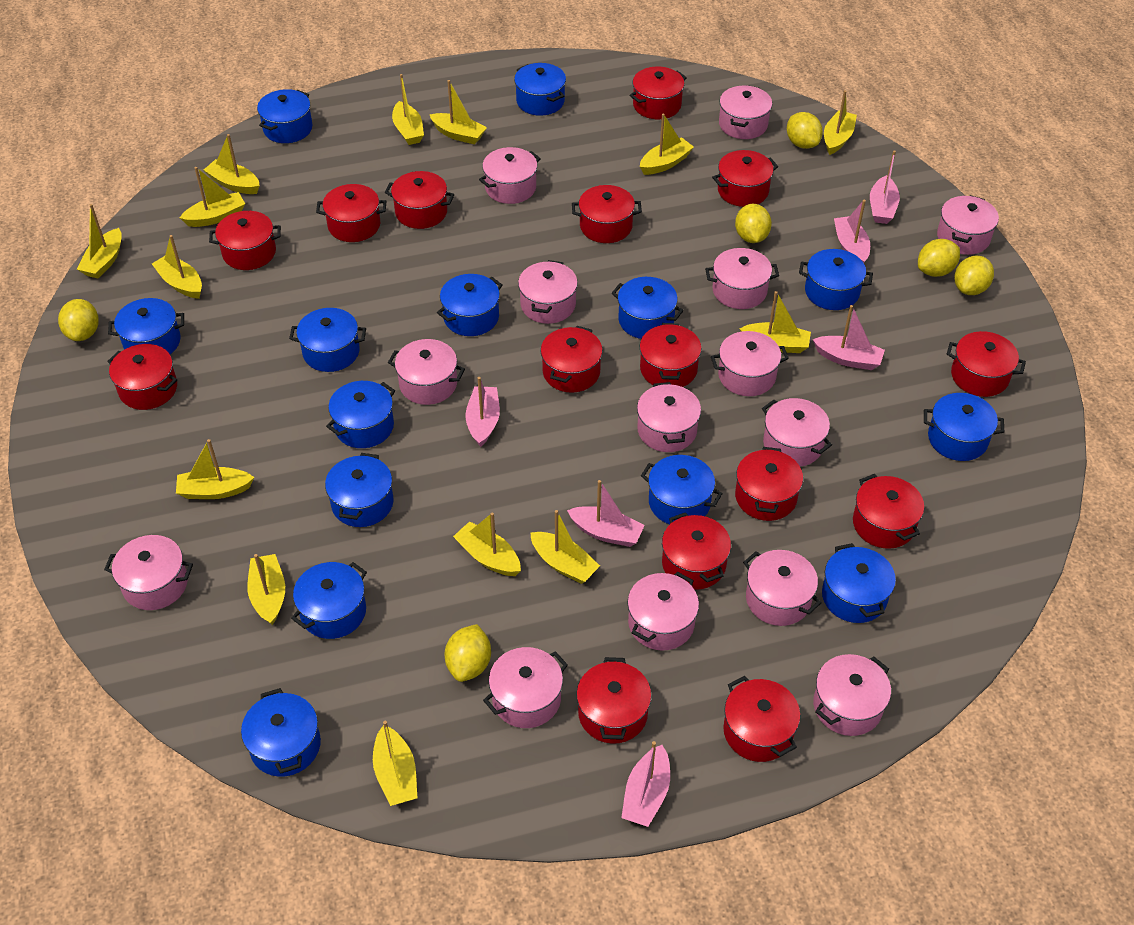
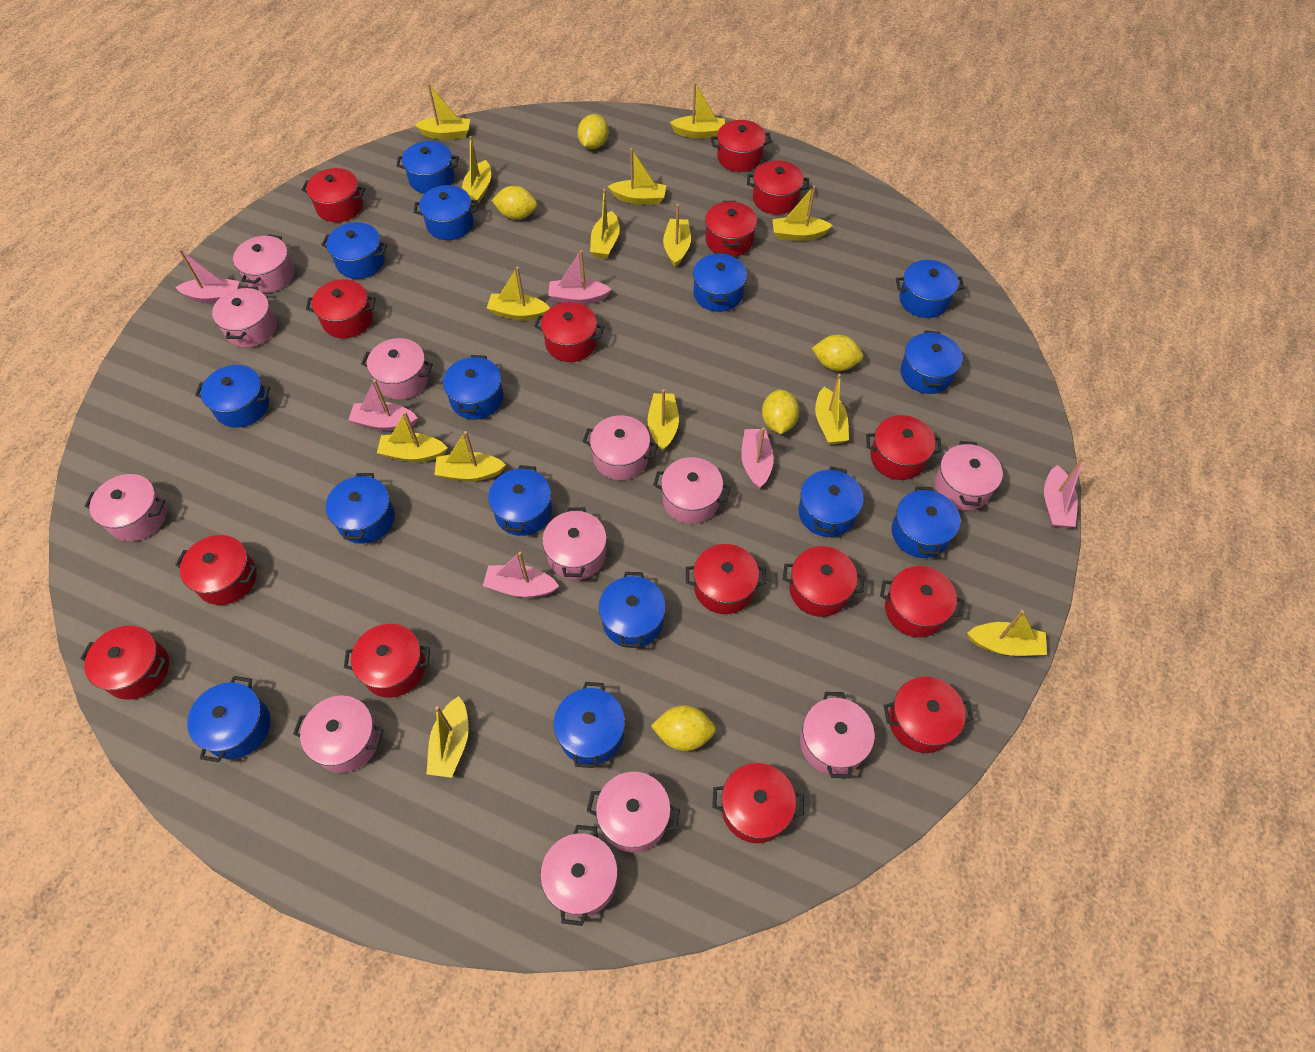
blue pot: [108,298,184,354] [241,688,321,777] [257,89,312,143] [289,308,366,372] [291,562,367,639] [325,453,393,527] [326,381,395,448] [437,274,503,336] [514,63,566,116] [612,277,684,339] [641,455,723,524] [799,249,873,310] [822,543,896,623] [924,393,1004,461] = 14 -> [187,676,271,762] [195,365,270,428] [321,222,388,279] [326,473,395,544] [396,141,459,194] [414,185,478,240] [443,355,504,420] [488,465,552,536] [554,682,625,768] [599,572,666,648] [693,252,747,312] [798,466,864,537] [892,486,960,558] [896,260,964,318] [900,330,963,394] = 15
pink pot: [104,535,193,610] [388,339,465,405] [479,147,541,204] [483,647,568,728] [518,260,578,324] [627,572,699,651] [637,382,701,452] [705,248,779,309] [711,331,789,396] [719,85,772,139] [743,550,822,626] [762,398,832,467] [813,654,891,736] [937,195,999,255] = 14 -> [85,474,167,541] [212,287,277,348] [233,234,295,293] [293,696,384,773] [361,338,433,400] [540,825,618,926] [542,507,607,580] [583,415,658,480] [587,772,680,853] [653,457,731,524] [800,692,875,778] [934,441,1003,510] = 12
yellow lemon: [58,299,99,341] [444,624,491,682] [735,204,772,243] [787,112,823,149] [918,239,960,277] [954,256,994,295] = 6 -> [492,186,537,220] [578,114,609,149] [651,705,716,751] [762,389,800,434] [812,335,863,371] = 5

